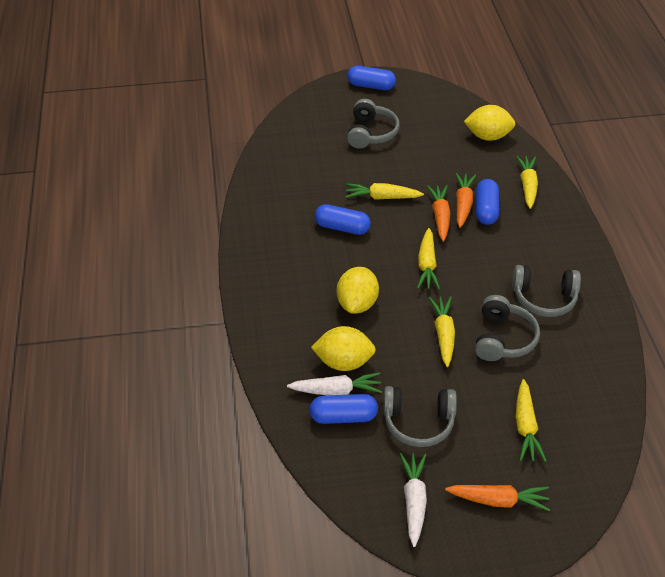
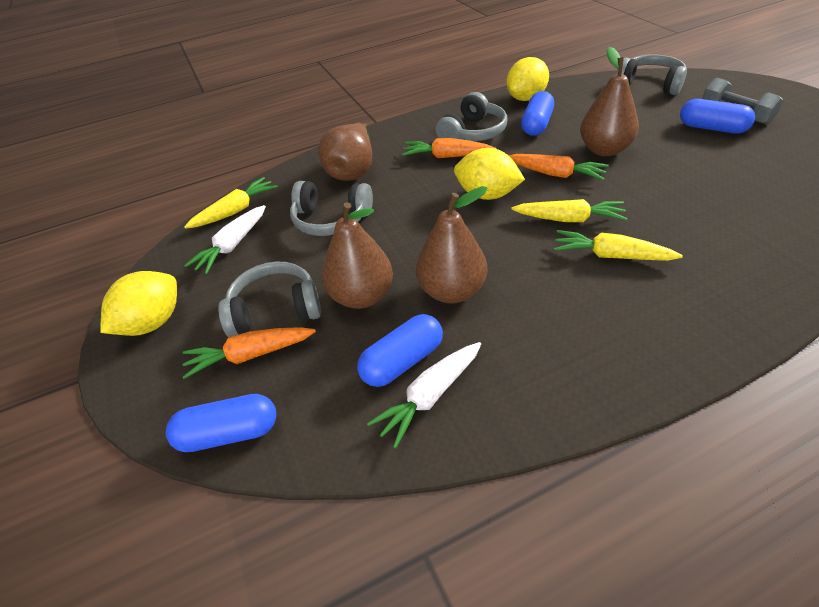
brown pear: none = 0 -> [318,123,372,181] [322,202,393,309] [416,186,487,303] [580,47,639,156] = 4
grey dumbbell: none = 0 -> [702,78,783,124] = 1
yellow carrot: [345,183,424,200] [417,228,440,290] [428,296,455,367] [516,156,538,209] [516,379,547,462] = 5 -> [184,177,278,229] [511,199,628,222] [554,230,683,261] = 3

